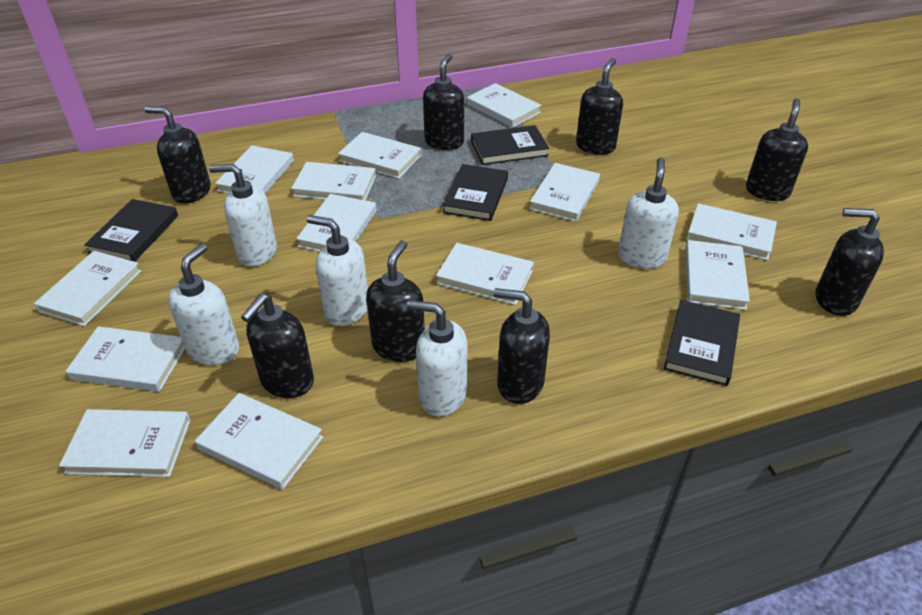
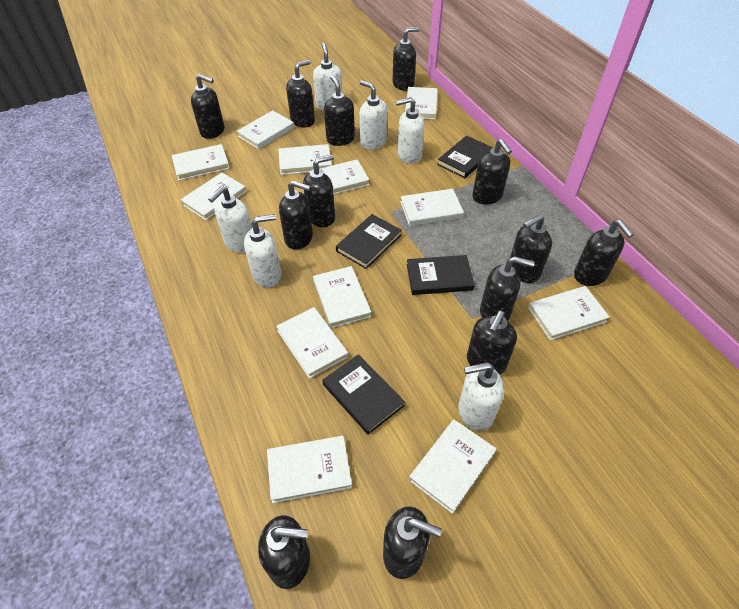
black soap dispenser: [145,106,211,204] [241,294,314,398] [366,240,425,362] [423,54,464,150] [494,288,550,404] [576,58,623,155] [746,98,808,201] [816,208,884,316] = 8 -> [191,74,224,139] [258,515,310,589] [279,180,313,250] [286,60,315,128] [303,155,335,227] [324,75,355,146] [383,506,442,579] [392,27,420,91] [467,311,517,375] [472,139,512,205] [480,256,535,321] [510,214,552,283] [574,220,634,286] = 13
white book: [34,251,141,326] [59,409,191,477] [66,326,185,392] [195,393,323,489] [215,146,294,194] [291,162,376,200] [296,194,377,252] [338,132,421,179] [436,243,534,305] [467,83,541,128] [529,163,600,222] [685,240,750,310] [686,203,777,260] = 13 -> [172,144,230,181] [181,172,247,220] [237,110,294,149] [267,436,352,503] [276,307,348,379] [279,144,332,175] [309,160,369,195] [313,266,371,328] [400,189,464,226] [405,87,438,119] [409,420,497,514] [528,286,610,341] = 12
white soap dispenser: [168,243,239,365] [209,164,277,267] [307,215,368,326] [406,300,467,416] [618,157,679,269] = 5 -> [208,186,252,253] [244,214,281,288] [313,43,342,111] [360,80,387,150] [396,97,425,164] [459,362,504,431] = 6

